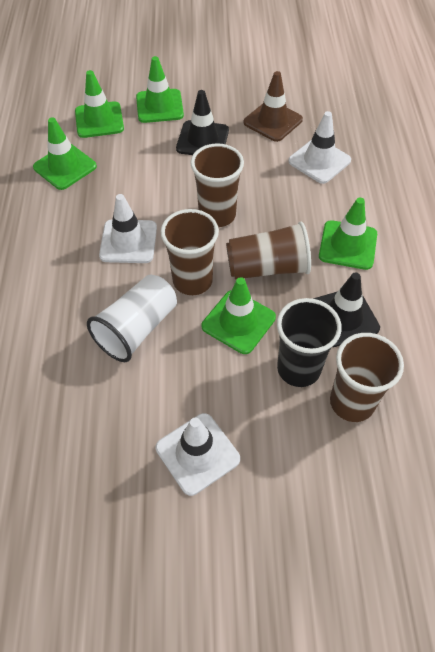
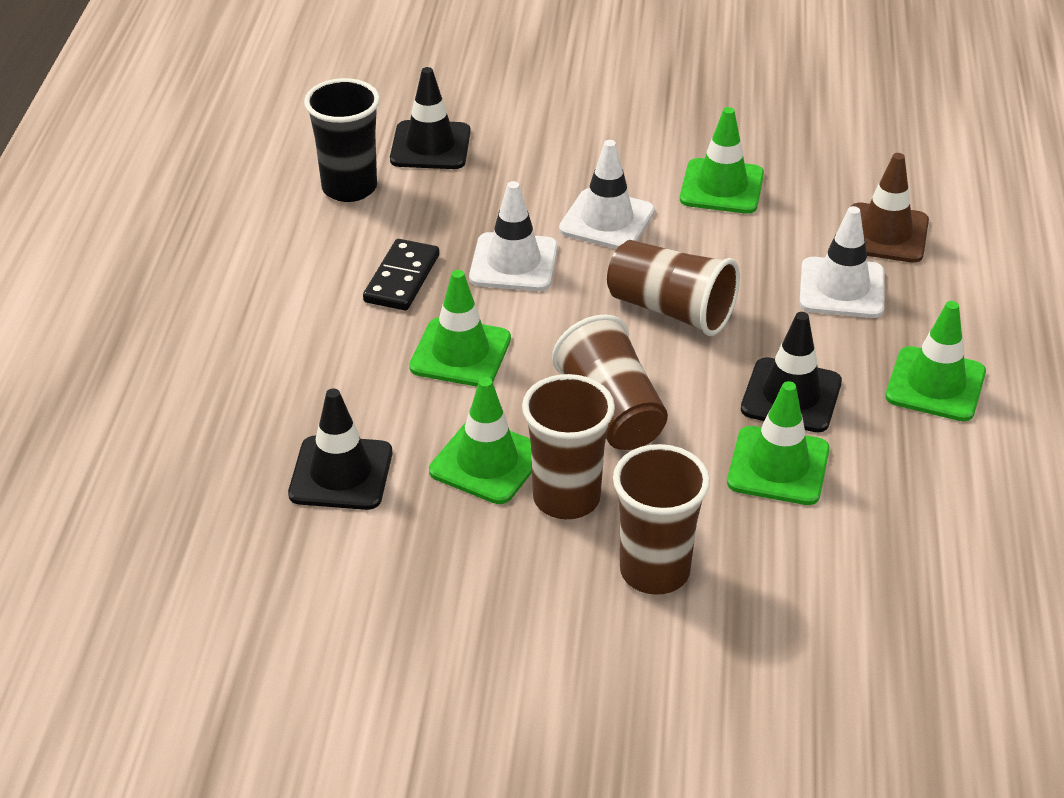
black domino: none = 0 -> [363,239,439,310] = 1
black traffic cone: [176,90,229,155] [313,272,380,347] = 2 -> [288,389,392,510] [390,67,471,169] [741,312,842,432] = 3
white cup: [87,275,177,362] = 1 -> none = 0

